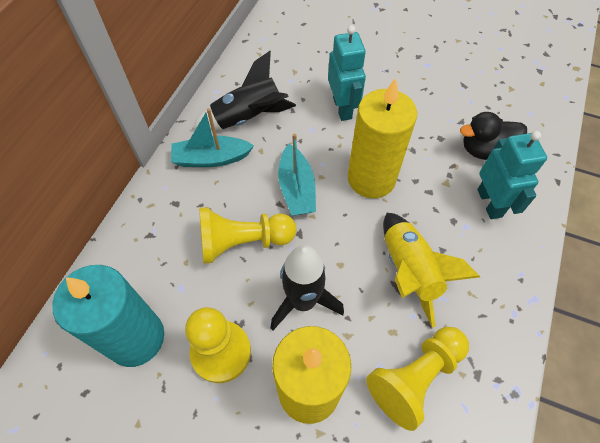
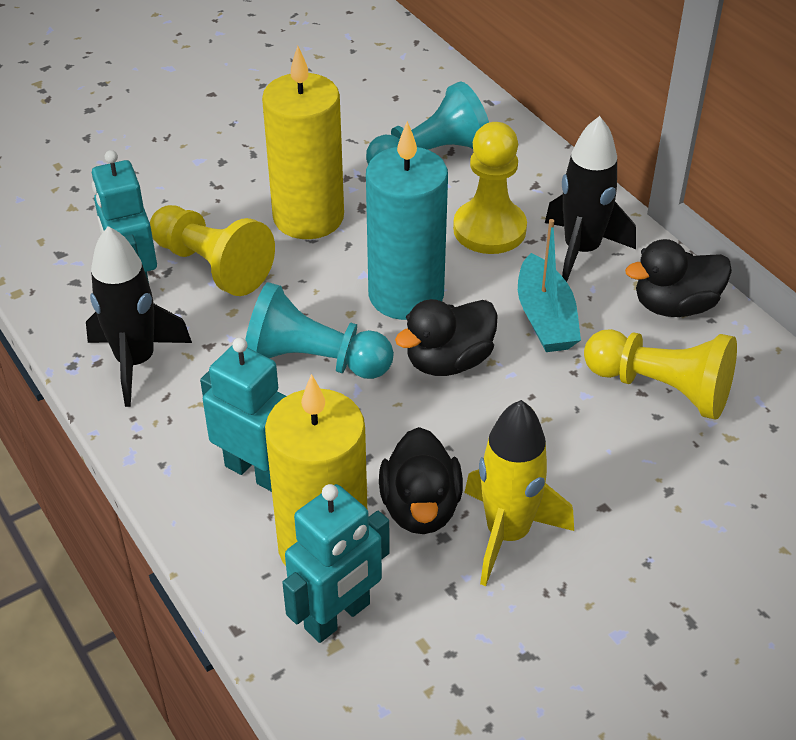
black duck: [460,112,527,160] = 1 -> [379,427,463,534] [395,299,498,376] [625,239,732,317] = 3
turquoise boat: [171,108,254,167] [278,134,316,215] = 2 -> [518,219,581,352] = 1
turquoise pawn: none = 0 -> [245,282,394,379] [366,81,489,164] = 2
turquoise robot: [328,25,366,121] [477,131,547,219] = 2 -> [92,150,157,283] [200,338,286,492] [282,484,390,643] = 3

